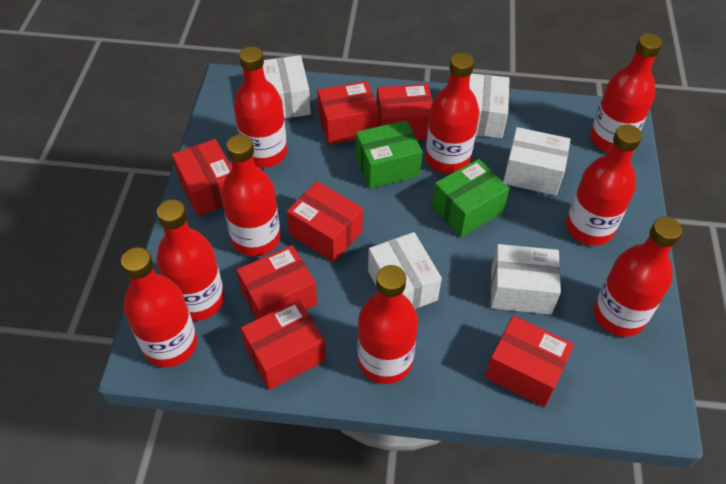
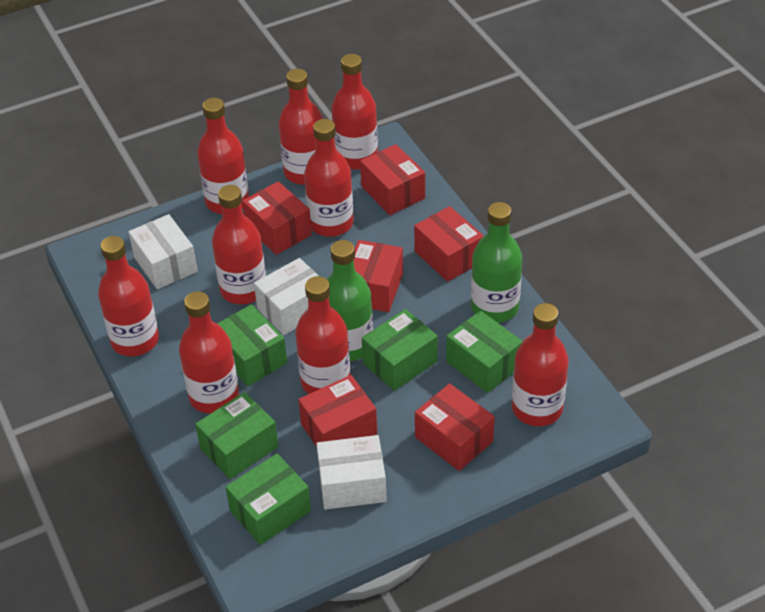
green bottle: none = 0 -> [327,240,373,361] [471,202,522,323] = 2
green box: [356,120,422,188] [432,159,509,237] = 2 -> [195,392,278,479] [217,304,287,386] [226,454,311,545] [362,309,438,391] [446,311,523,393] = 5
red box: [172,139,232,216] [237,245,317,320] [241,299,326,390] [287,181,363,262] [317,81,379,145] [376,84,433,140] [485,316,574,407] = 7 -> [242,181,312,255] [298,375,377,447] [354,240,403,312] [360,144,425,215] [414,206,484,282] [415,383,495,471] = 6
white box: [263,55,311,118] [368,232,442,309] [469,73,510,138] [491,244,561,314] [503,127,571,195] = 5 -> [128,214,197,289] [254,258,318,335] [316,435,387,510] = 3

